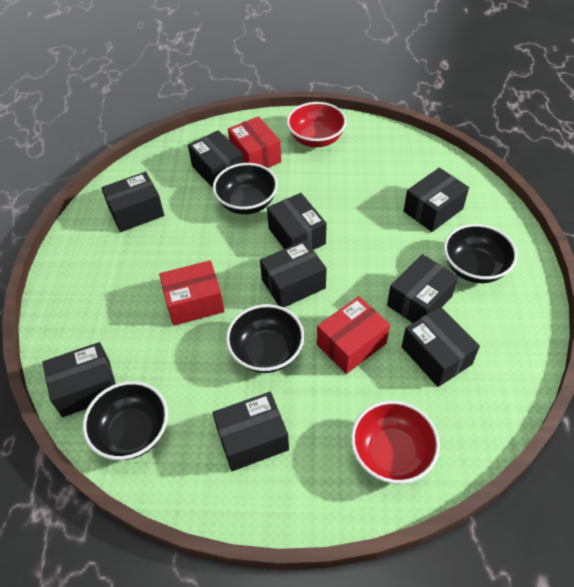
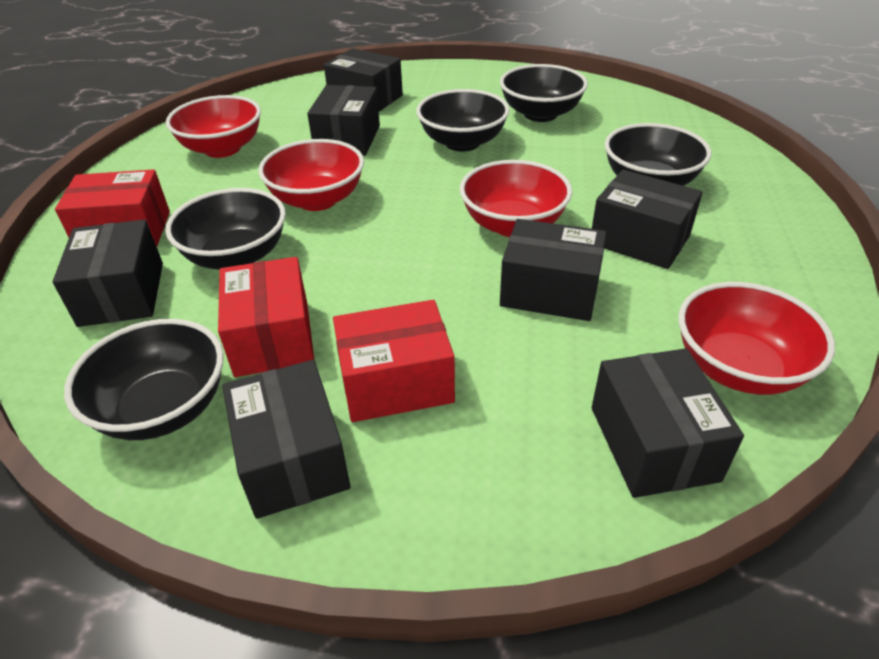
black bowl: [83,381,168,460] [213,163,278,214] [226,304,304,373] [444,224,517,283] = 4 -> [64,319,224,440] [165,188,286,270] [416,89,509,152] [500,64,588,122] [605,123,712,186] = 5
black box: [42,342,116,417] [101,172,164,232] [188,130,244,188] [212,392,289,471] [260,240,327,307] [267,193,327,250] [387,254,458,323] [401,307,480,387] [404,168,469,232] = 9 -> [52,219,163,327] [222,360,350,519] [307,85,380,156] [324,48,403,111] [500,219,607,321] [592,169,703,269] [592,348,744,498] = 7
red bowl: [287,102,347,147] [351,401,440,484] = 2 -> [166,95,261,158] [259,139,364,211] [460,160,572,237] [678,282,835,395] = 4

